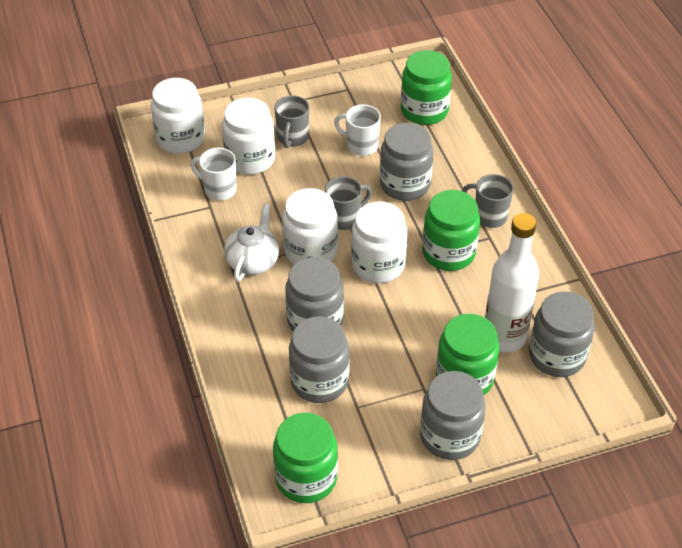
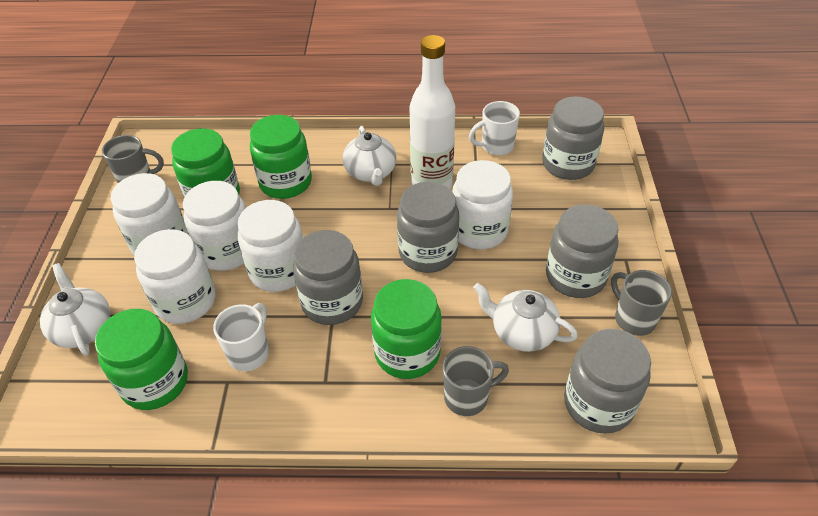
white jar: [151,78,205,154] [222,98,275,175] [282,188,338,265] [351,202,407,283] = 4 -> [110,173,188,255] [134,229,216,324] [183,181,246,271] [237,200,303,292] [452,160,513,250] = 5
white teapot: [224,203,279,282] = 1 -> [40,263,110,356] [343,126,397,186] [473,283,578,352] = 3

